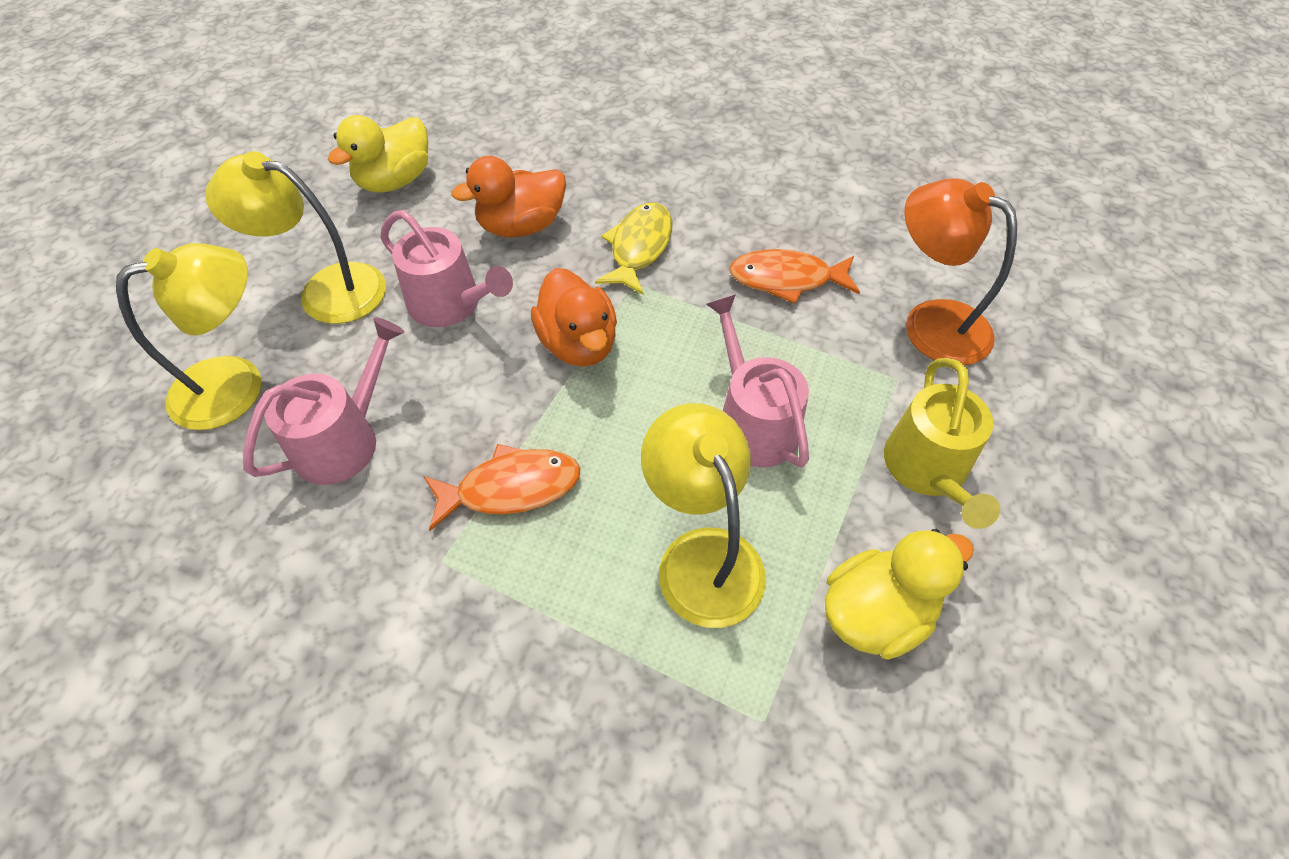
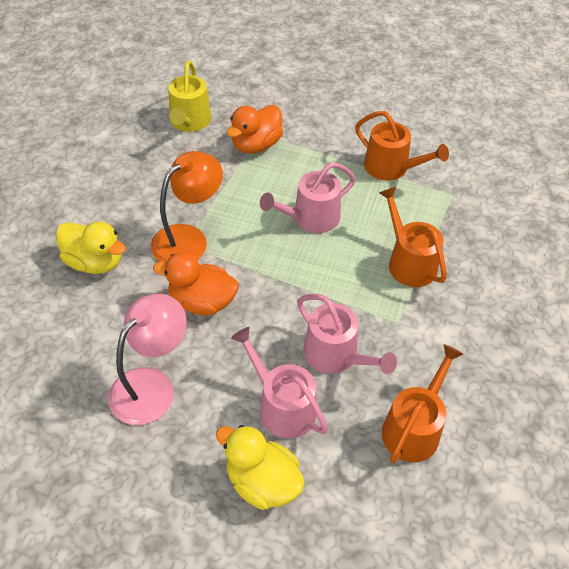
orange fish: [423,444,580,531] [729,249,860,304] = 2 -> none = 0
orange watering can: none = 0 -> [355,111,449,181] [379,187,447,287] [382,344,463,464] = 3
pink lamp: none = 0 -> [108,294,187,425] = 1
yellow fish: [595,202,672,295] = 1 -> none = 0
yellow lamp: [116,243,261,430] [205,151,386,324] [641,403,766,628] = 3 -> none = 0

